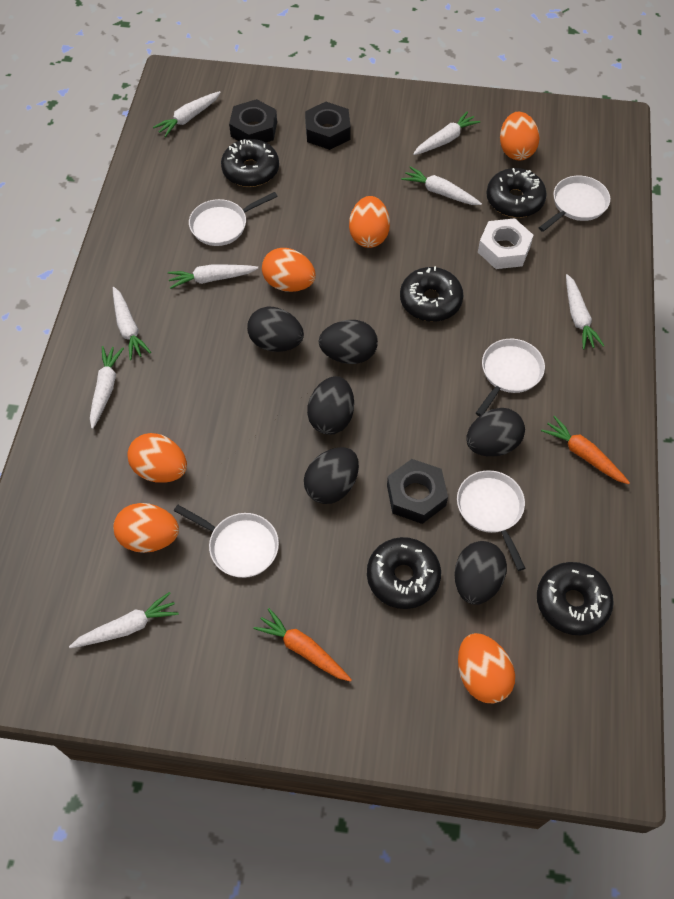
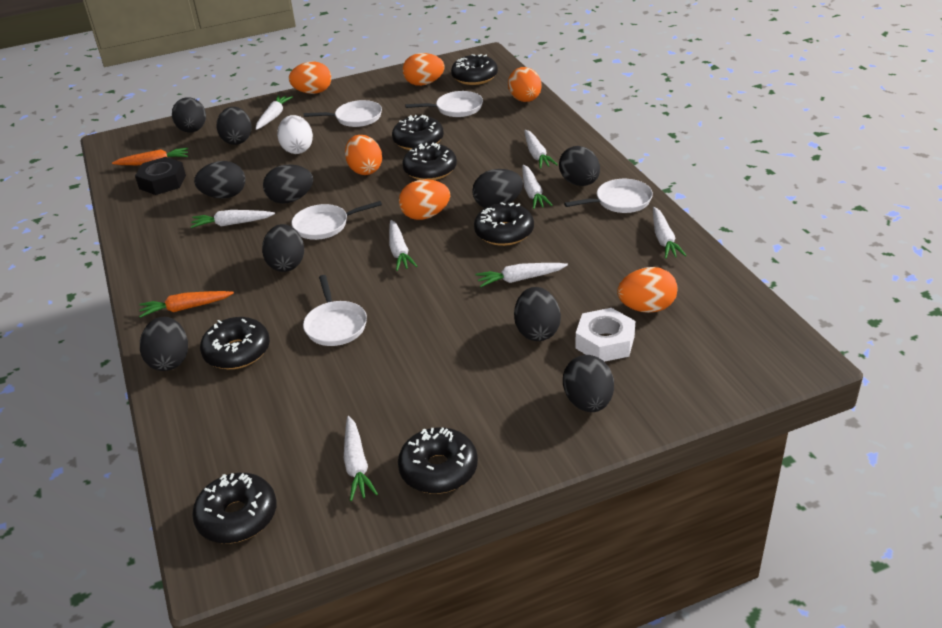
black donut: [221,139,279,187] [367,537,441,609] [400,266,463,322] [486,168,547,218] [537,562,614,635] = 5 -> [192,473,277,544] [200,317,270,369] [392,115,444,150] [398,428,478,494] [402,143,457,180] [451,54,498,85] [474,202,534,246] = 7
black egg: [247,307,304,352] [304,447,359,504] [307,376,354,434] [319,320,378,364] [454,541,507,604] [466,408,525,456] = 6 -> [140,317,188,371] [172,97,206,133] [194,161,245,198] [217,107,251,145] [262,224,304,272] [263,164,313,204] [472,169,523,208] [514,287,561,341] [559,146,600,186] [563,355,614,412] = 10
black nut: [229,99,277,142] [305,102,351,150] [387,459,448,524] = 3 -> [135,157,186,195] = 1
white egg: none = 0 -> [277,115,313,154] = 1

